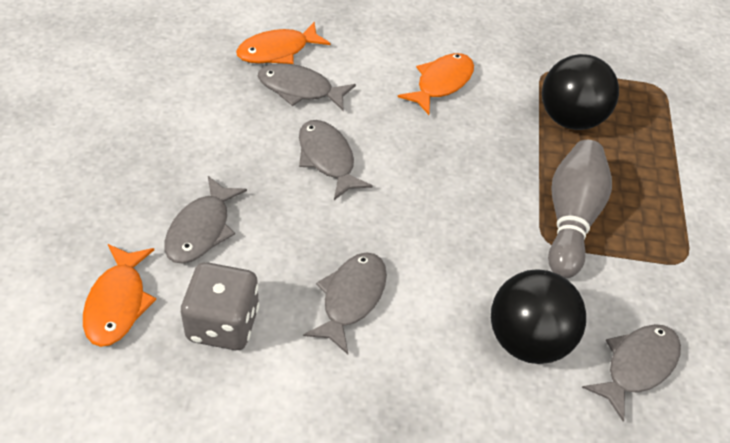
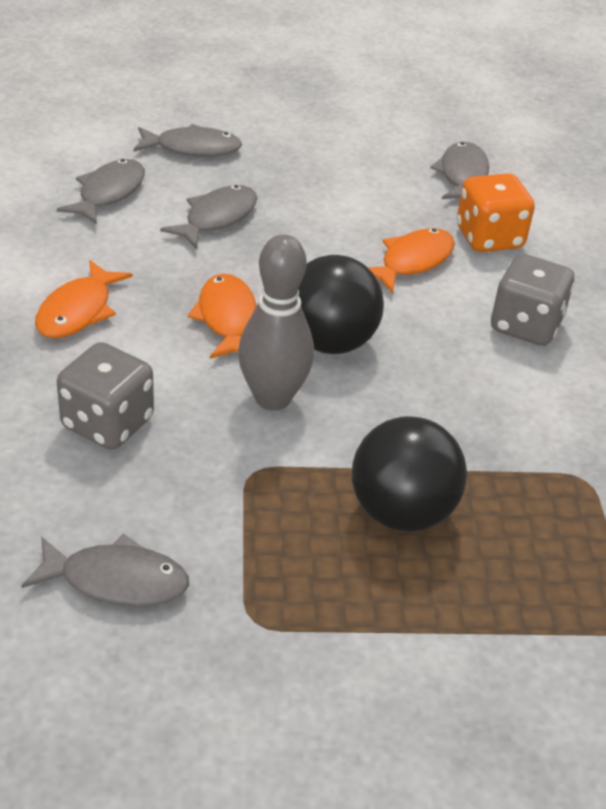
grey dice: [181,262,260,350] = 1 -> [57,342,154,450] [491,254,575,346] = 2
orange dice: none = 0 -> [457,173,535,252] = 1

